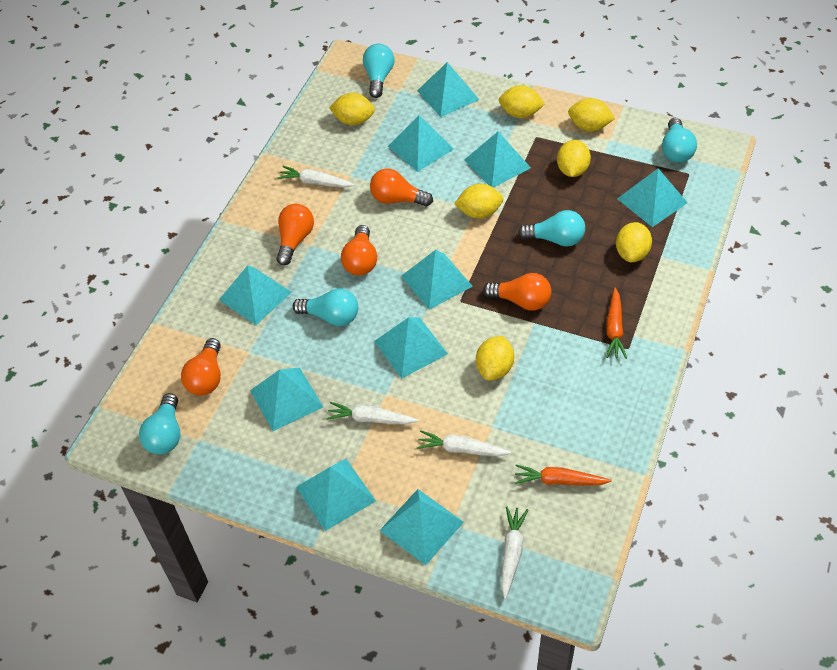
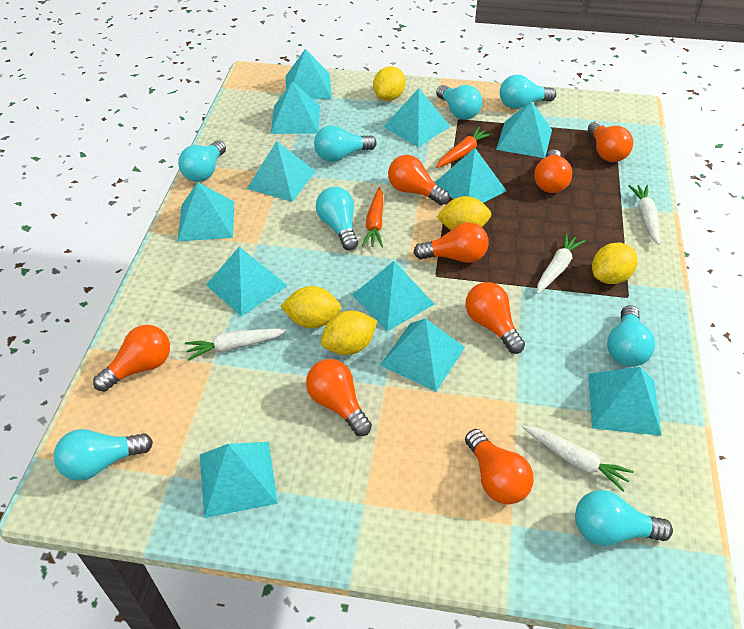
orange light bulb: [181,338,221,396] [276,204,314,266] [341,225,377,276] [370,169,433,207] [483,273,551,311] = 5 -> [93,325,170,391] [306,359,372,436] [388,155,449,205] [413,222,489,263] [465,282,525,354] [465,429,534,504] [534,149,572,193] [588,122,633,162] = 8
turquoise light bulb: [139,393,180,454] [292,288,358,326] [363,44,394,98] [518,210,585,247] [662,118,697,163] = 5 -> [54,429,153,481] [178,141,226,182] [314,125,376,162] [316,187,358,251] [436,85,482,120] [500,75,556,109] [575,490,673,546] [607,305,655,367] = 8
turquoise pyramid: [219,265,292,325] [250,367,323,431] [296,459,376,531] [374,317,448,378] [379,489,464,565] [388,115,454,172] [401,250,473,310] [417,62,480,117] [464,131,531,188] [617,168,688,227] = 10 -> [178,182,234,241] [200,442,278,518] [206,247,288,317] [247,141,316,202] [271,81,320,134] [286,49,332,99] [352,261,434,331] [380,318,465,392] [384,88,451,147] [434,148,507,203] [496,101,552,158] [588,367,662,436] = 12
yellow lemon: [329,93,375,125] [454,184,504,218] [476,336,514,380] [499,85,545,118] [557,140,591,177] [568,98,615,131] [616,222,652,262] = 7 -> [280,286,341,328] [321,311,377,355] [373,66,406,101] [437,196,491,230] [592,243,638,284] = 5

